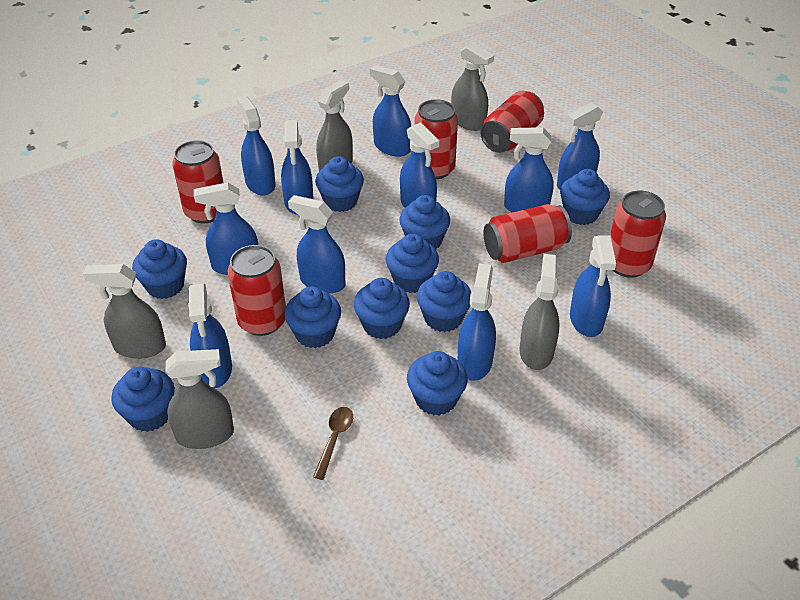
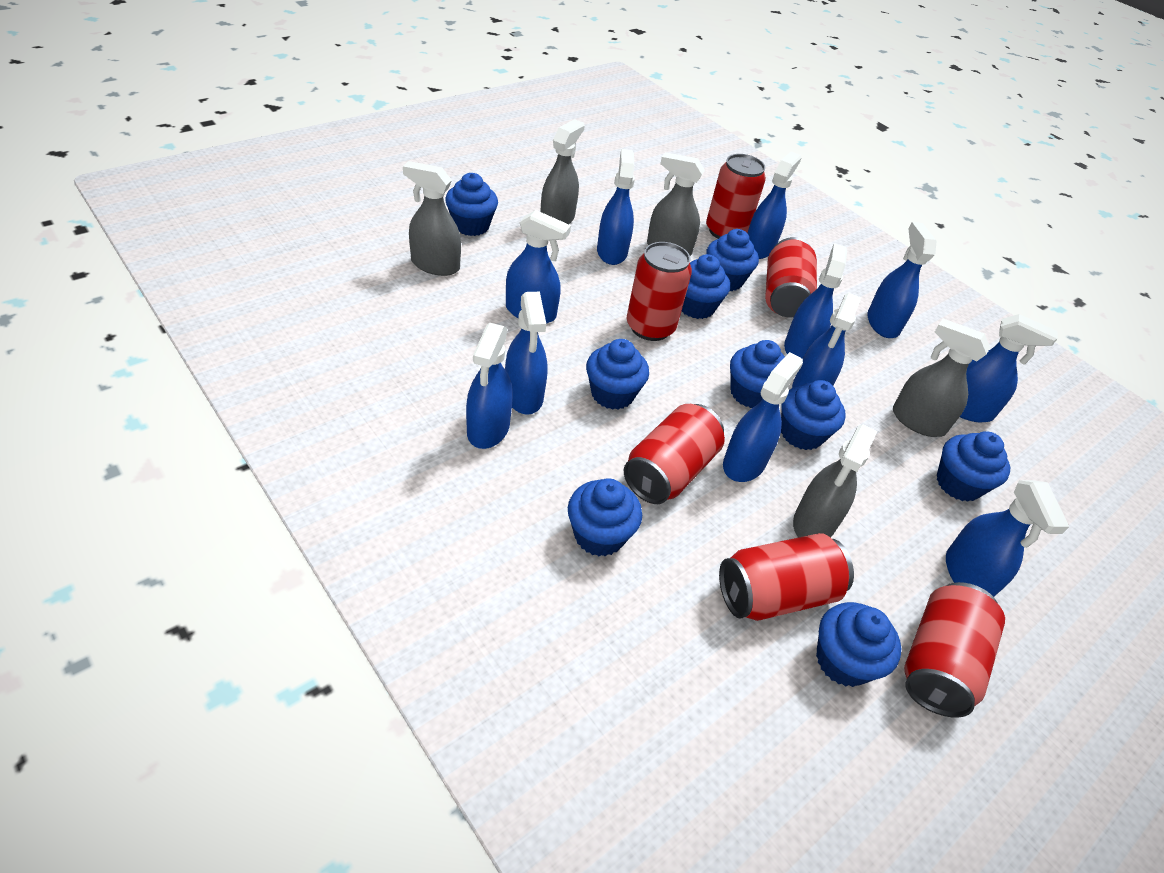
blue cupcake: [111,367,175,432] [132,239,187,299] [284,287,341,348] [315,156,364,212] [354,278,410,339] [386,234,439,293] [399,195,450,249] [407,351,468,415] [417,271,471,332] [560,169,610,225] = 10 -> [445,173,498,236] [568,478,642,557] [586,339,649,410] [681,254,730,319] [706,229,759,291] [730,340,785,408] [781,380,846,450] [816,602,901,687] [936,431,1010,502] = 9
brown spoon: [313,407,353,480] = 1 -> none = 0

